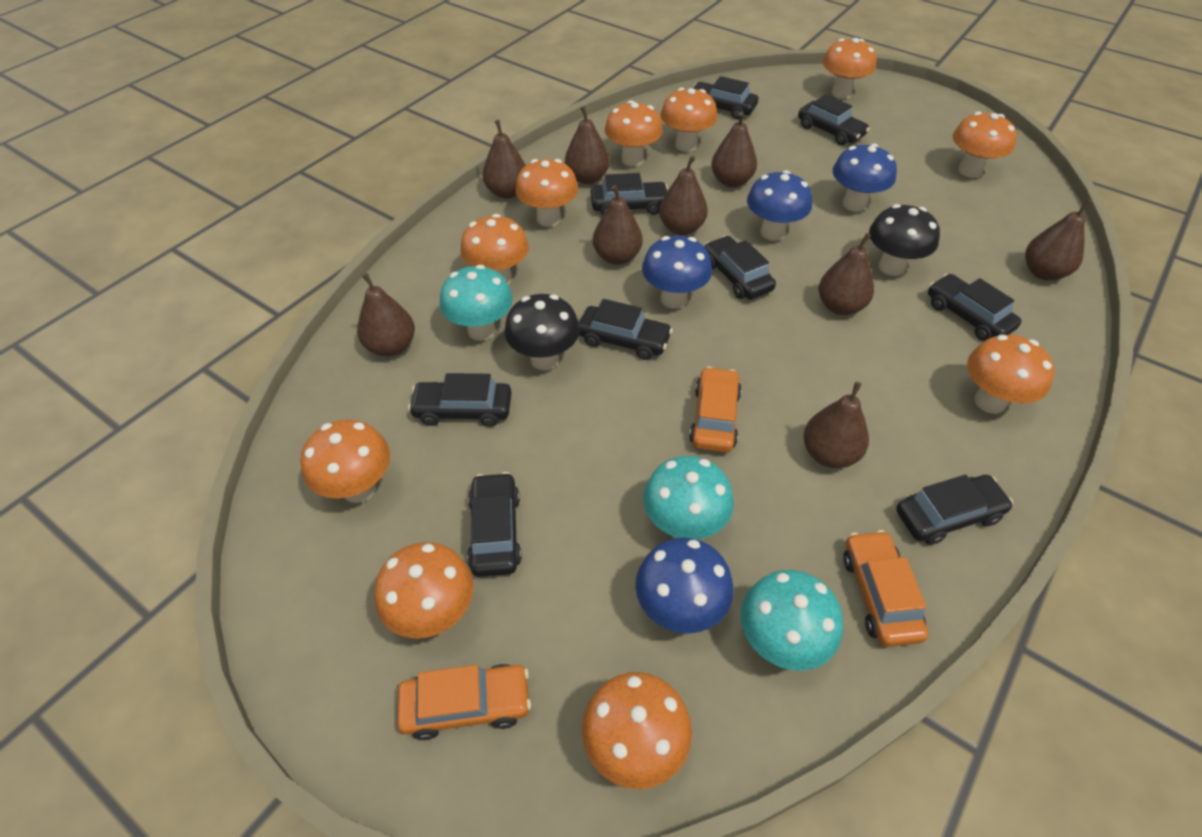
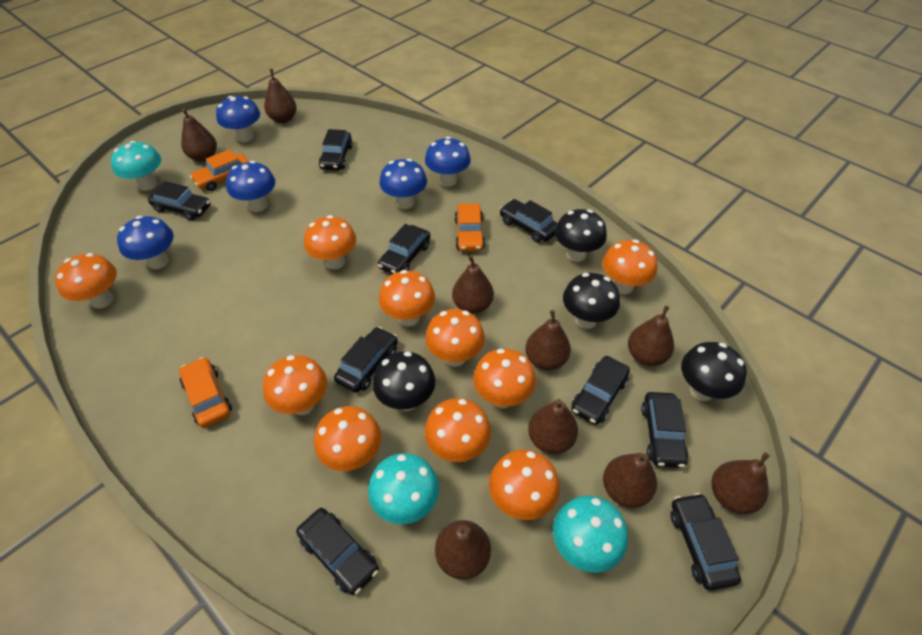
black mushroom: [504,294,580,370] [869,204,940,276] = 2 -> [372,351,435,411] [555,209,607,262] [563,273,620,329] [681,342,747,401] = 4
blue mushroom: [636,538,734,633] [642,236,712,309] [747,170,812,241] [833,144,897,212] = 4 -> [117,216,174,269] [216,96,260,142] [226,161,275,212] [379,159,427,209] [425,137,471,187] = 5

